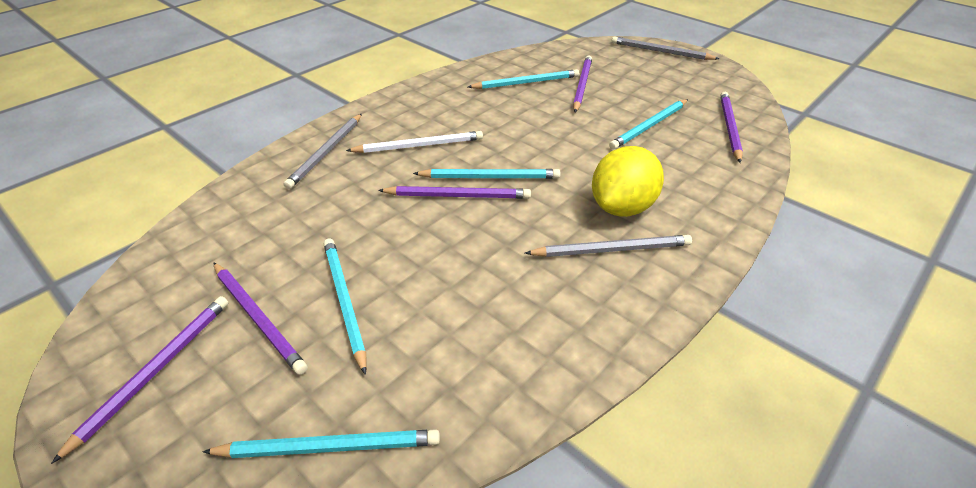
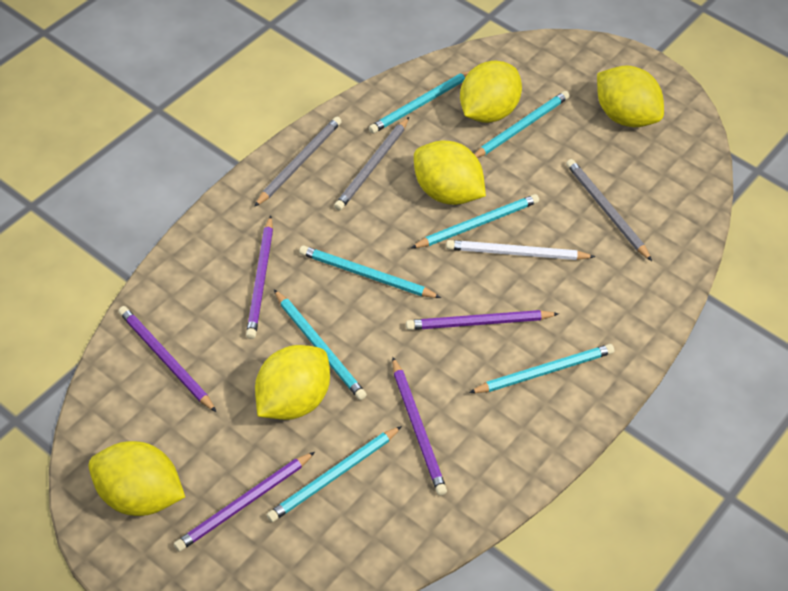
turquoise pencil: [203,429,440,458] [324,238,367,375] [413,169,561,179] [468,69,579,89] [609,99,688,150] = 5 -> [267,426,402,522] [274,290,367,400] [299,246,441,298] [369,70,471,134] [411,194,539,248] [469,344,614,393] [474,91,569,158] = 7
yellow lemon: [592,146,664,217] = 1 -> [89,441,185,516] [255,345,330,420] [414,140,486,205] [460,60,522,123] [597,65,664,127] = 5

